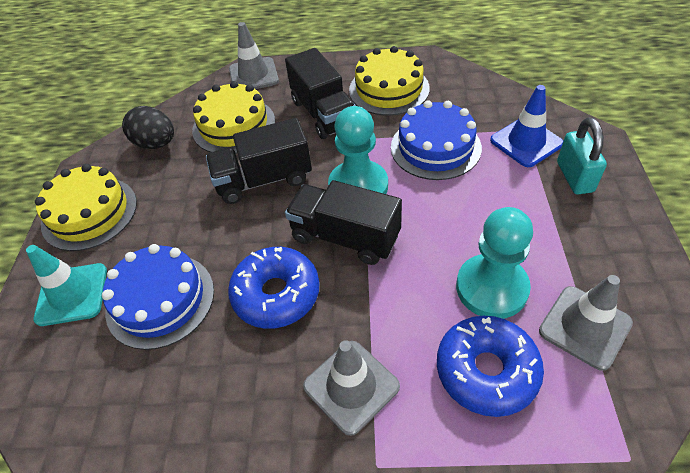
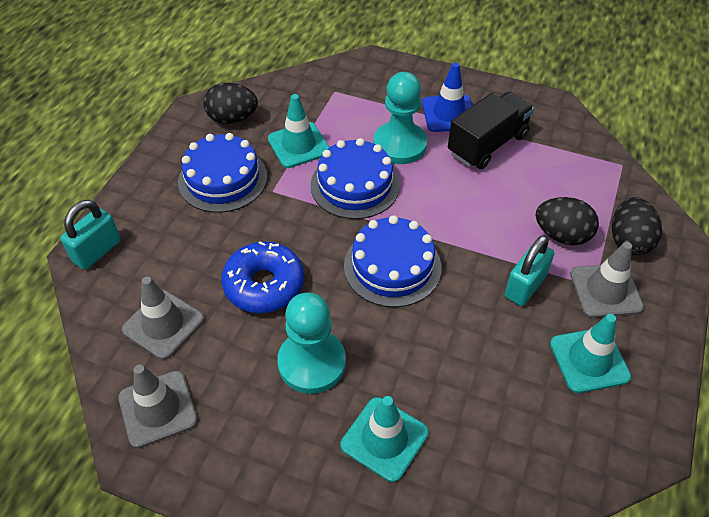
black egg: [122,106,174,149] = 1 -> [203,83,258,124] [536,197,599,245] [612,197,662,255] = 3
black truck: [206,118,312,204] [285,48,356,139] [285,180,402,265] = 3 -> [448,92,534,169] = 1
blue cake: [102,244,214,350] [391,100,482,180] = 2 -> [178,133,267,213] [311,138,400,219] [344,215,441,307] = 3
blue donut: [228,247,319,329] [437,316,544,417] = 2 -> [221,241,304,313] = 1
turquoise padlock: [557,117,607,194] = 1 -> [60,200,121,270] [505,235,554,306] = 2
turquoise traffic cone: [26,245,107,326] = 1 -> [268,94,330,168] [341,396,429,482] [550,314,631,393] = 3
yellow cake: [35,164,137,251] [192,81,275,154] [349,46,430,116] = 3 -> none = 0

